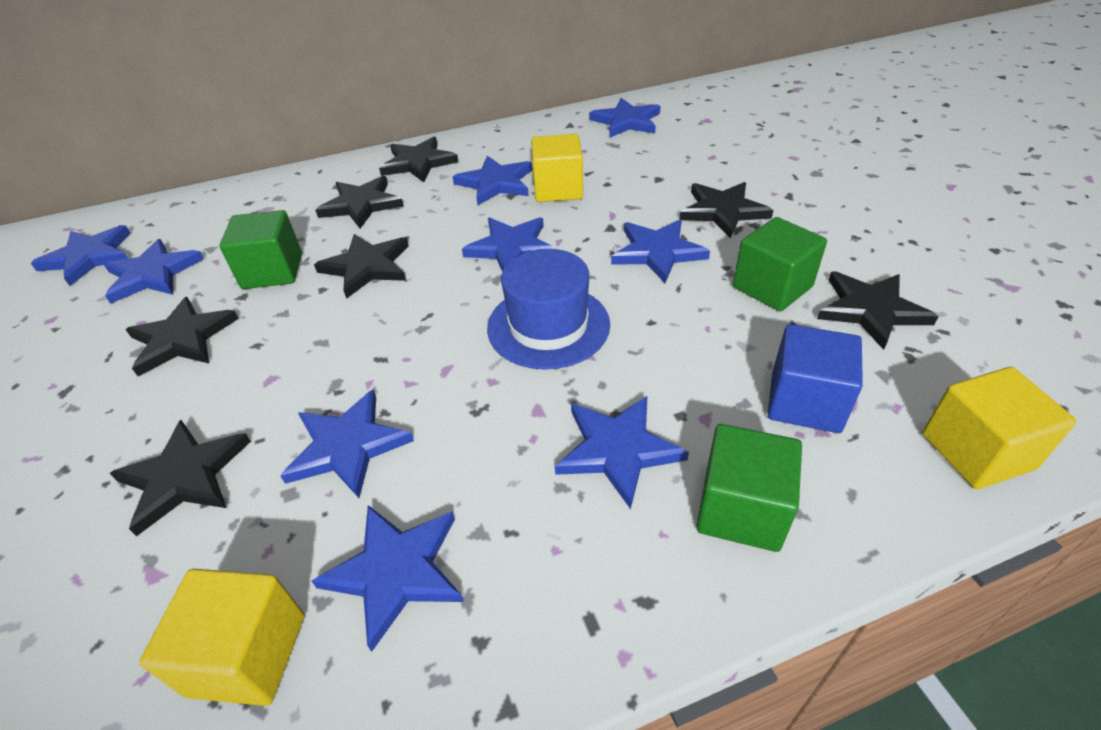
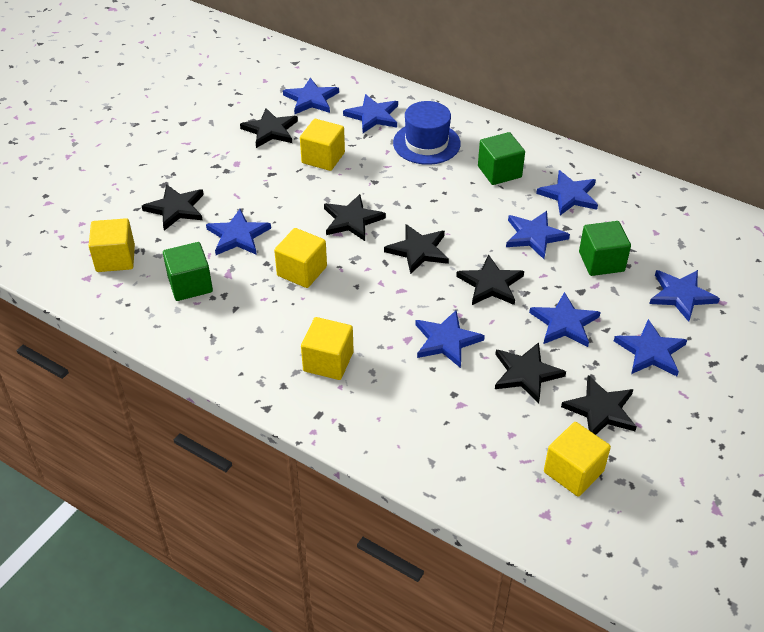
blue cube: [768,324,863,433] = 1 -> none = 0
yellow cube: [139,569,304,706] [531,134,583,202] [922,367,1077,489] = 3 -> [89,218,135,272] [274,228,327,288] [300,119,345,171] [301,317,354,380] [544,422,611,497] = 5

